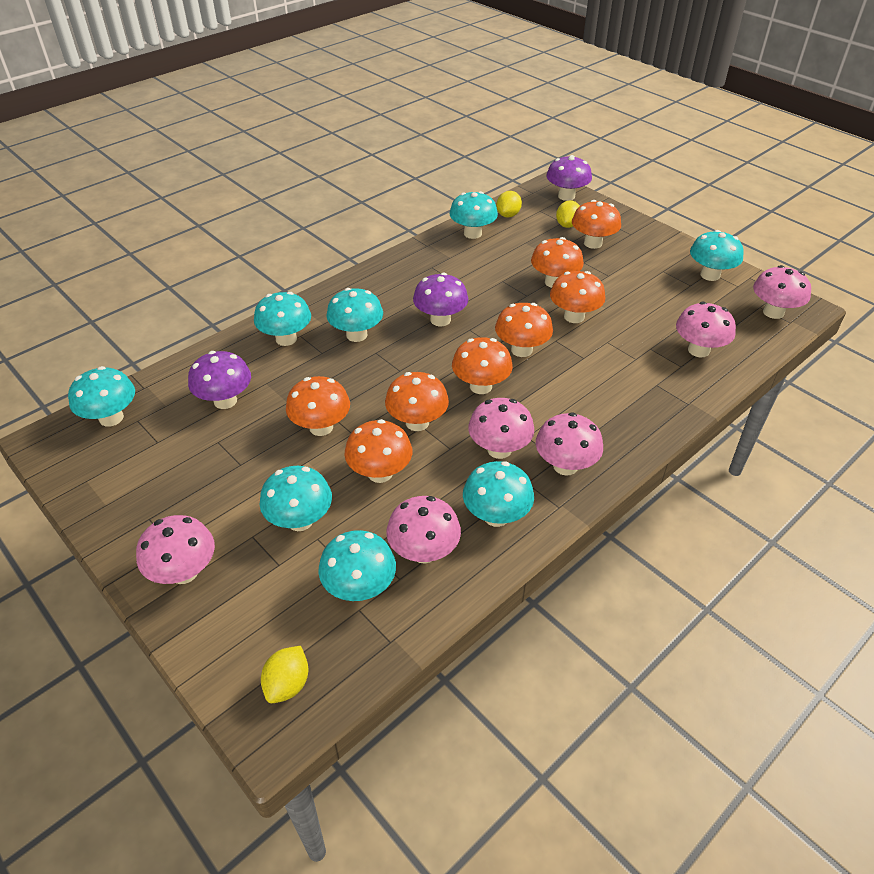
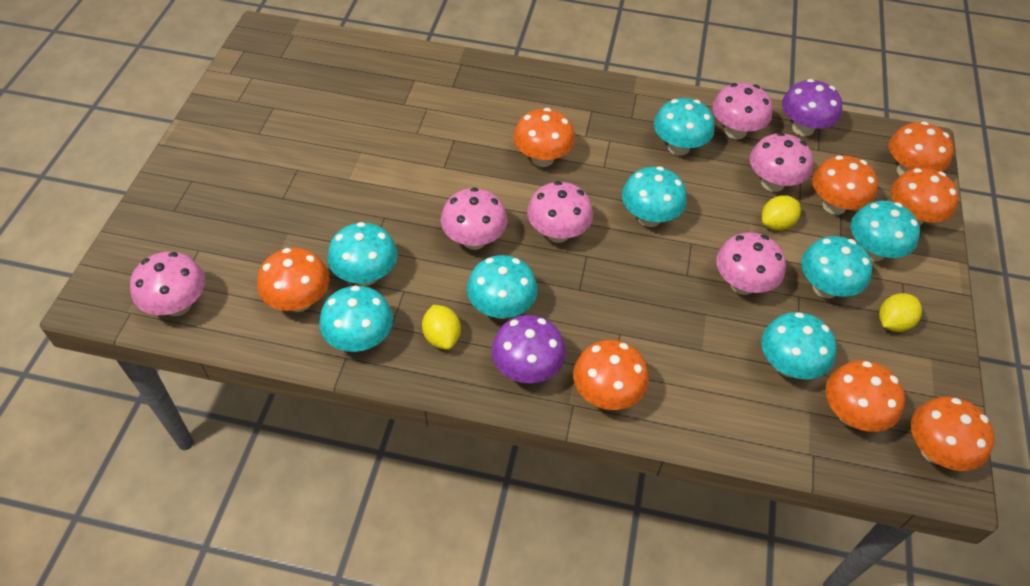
purple mushroom: [188,351,251,409] [413,273,468,327] [546,155,592,201] = 3 -> [491,315,566,383] [782,79,842,136] = 2

